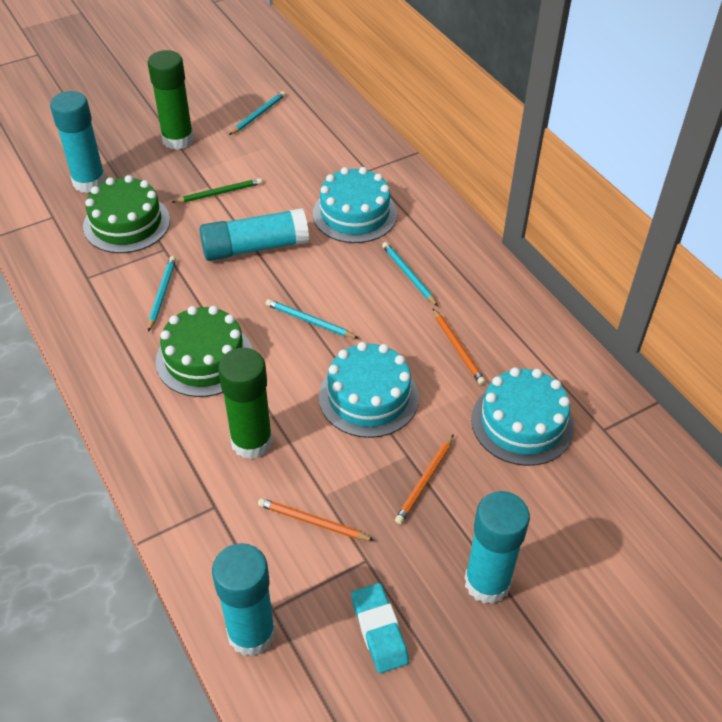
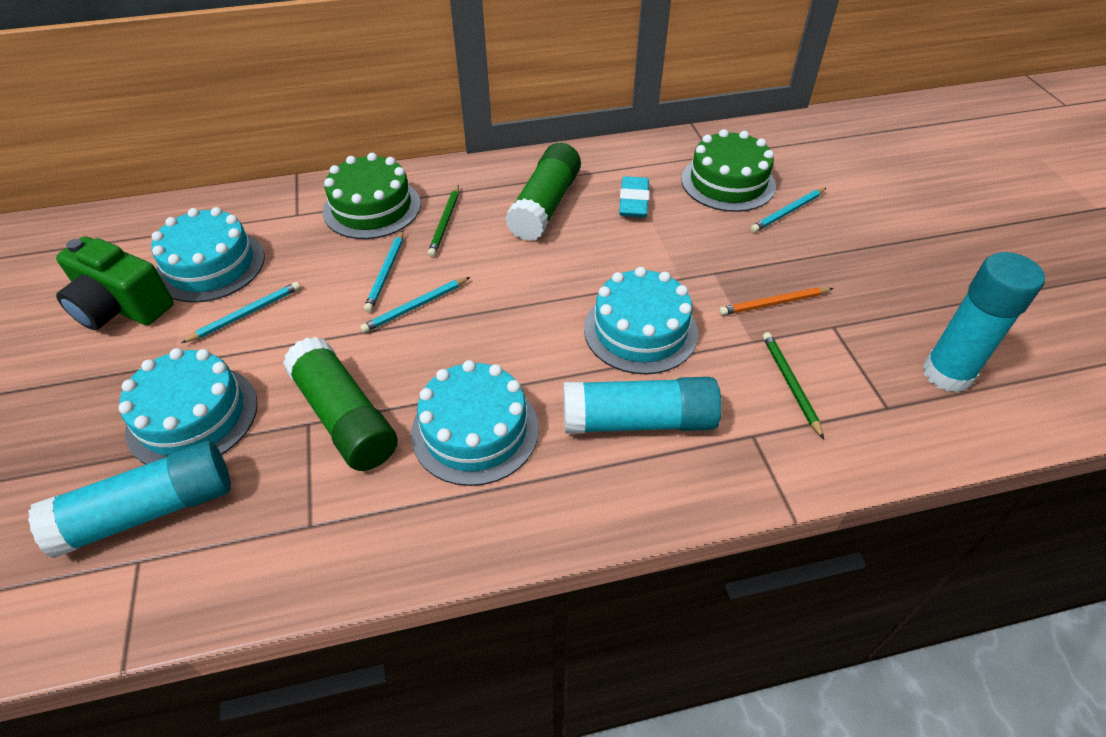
green camera: none = 0 -> [56,237,174,330] = 1
green pencil: [171,178,262,203] = 1 -> [428,185,459,257] [763,332,824,439] = 2
orange pencil: [258,498,375,541] [395,434,454,524] [433,309,486,385] = 3 -> [719,287,833,315] = 1
turquoise cake: [313,167,397,243] [319,342,419,438] [471,367,574,466] = 3 -> [119,348,258,464] [151,207,265,303] [411,360,539,486] [584,267,698,375] = 4
turquoise glue stick: [50,91,106,193] [199,208,309,261] [212,543,276,657] [465,491,530,604] = 4 -> [28,441,231,558] [563,377,722,434] [922,252,1045,393] = 3

